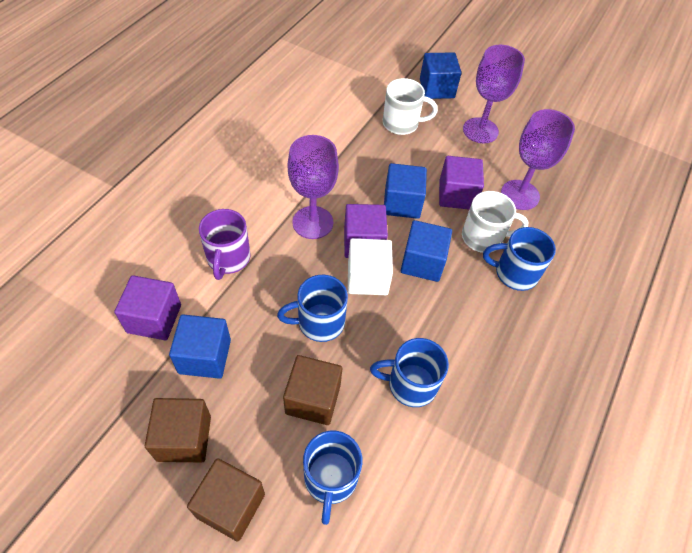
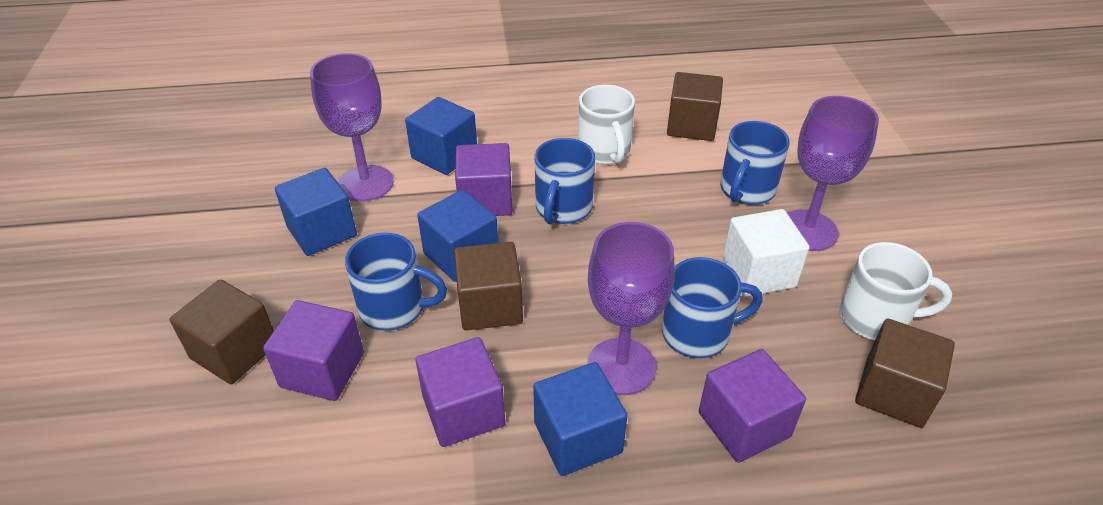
brown cube: [145,398,211,462] [187,458,265,542] [283,355,342,425] = 3 -> [169,279,274,384] [454,242,523,330] [667,72,723,141] [855,319,955,428] = 4
purple cube: [114,275,181,340] [344,204,388,258] [439,156,484,209] = 3 -> [263,300,364,401] [416,337,505,447] [455,143,513,216] [699,349,806,463] = 4
purple mug: [199,209,251,280] = 1 -> none = 0

